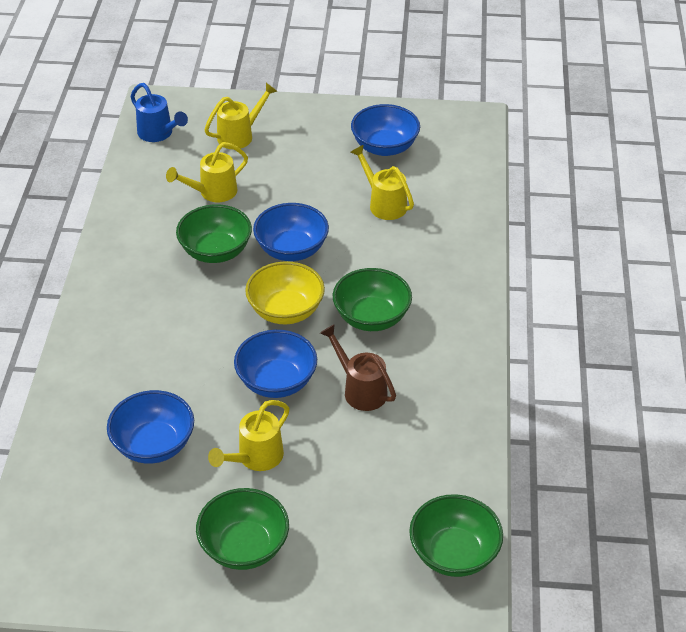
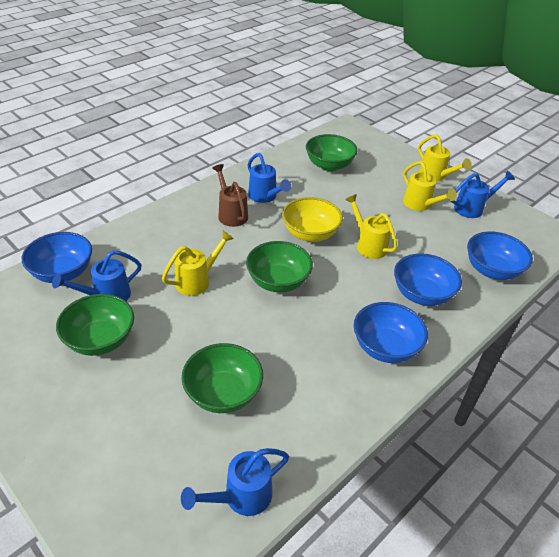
blue watering can: [131,83,188,142] = 1 -> [52,250,142,301] [181,448,289,516] [247,153,291,203] [451,170,515,218] = 4

